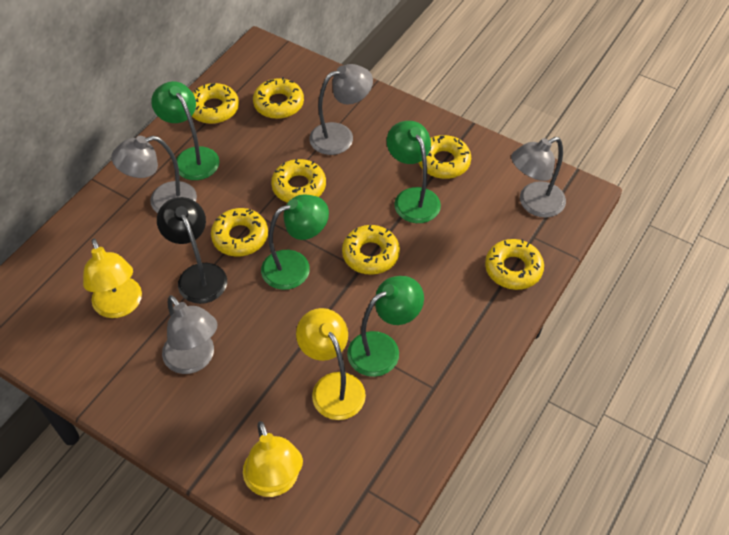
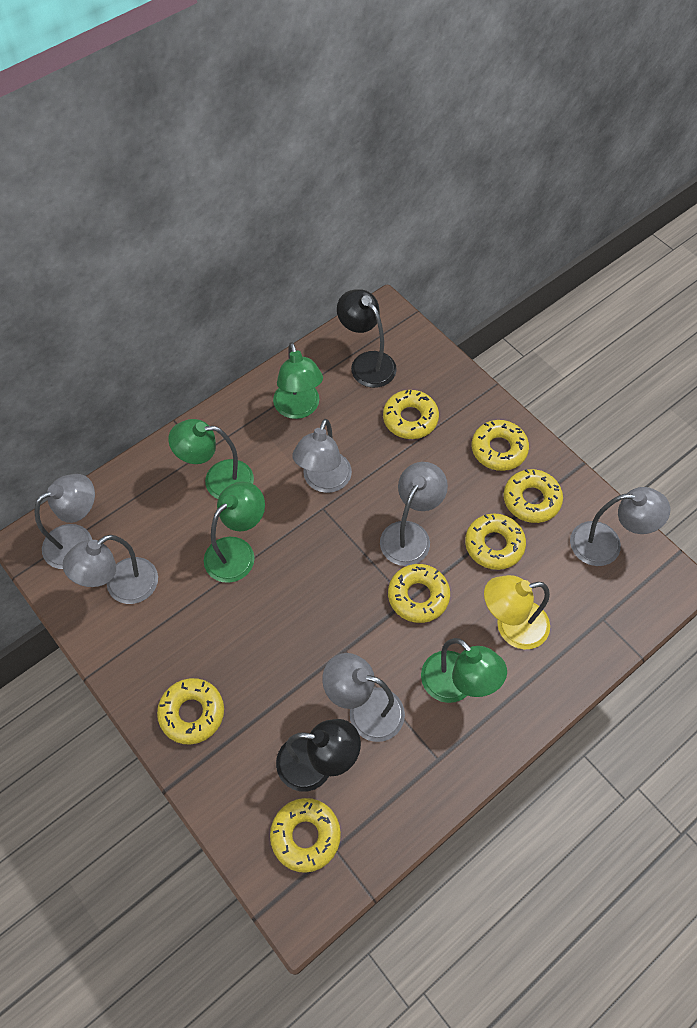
black lamp: [157,197,227,304] = 1 -> [276,719,361,792] [337,289,397,388] = 2
grey lamp: [111,136,197,213] [162,295,218,374] [309,64,373,155] [511,137,566,218] = 4 -> [34,474,95,569] [63,535,158,604] [292,419,352,493] [322,653,405,742] [380,462,448,566] [570,487,670,566] = 6
yellow lamp: [83,239,142,318] [243,421,303,497] [296,308,366,420] = 3 -> [484,575,550,649] = 1

